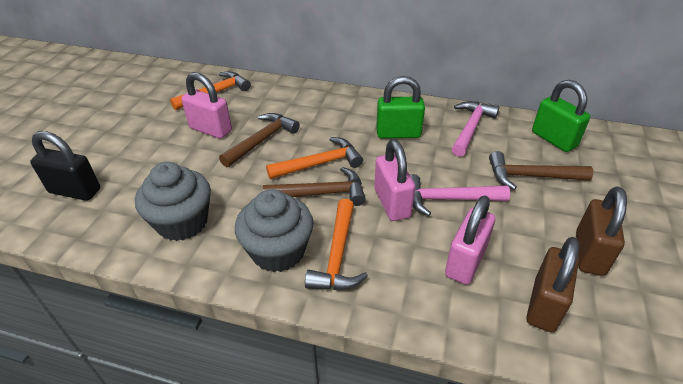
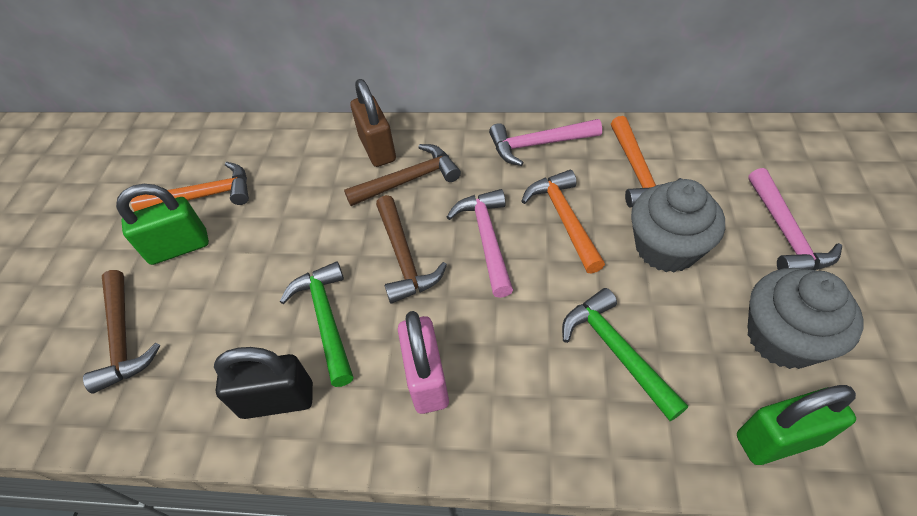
brown padlock: [527,237,579,332] [576,186,627,276] = 2 -> [351,79,396,167] = 1
green hammer: none = 0 -> [280,261,353,387] [562,288,688,421] = 2
pink hammer: [410,174,510,216] [452,101,499,157] = 2 -> [447,189,513,298] [489,119,602,166] [748,168,842,270] = 3
pink padlock: [181,72,232,139] [374,139,415,221] [445,195,495,285] = 3 -> [398,311,449,414] = 1

